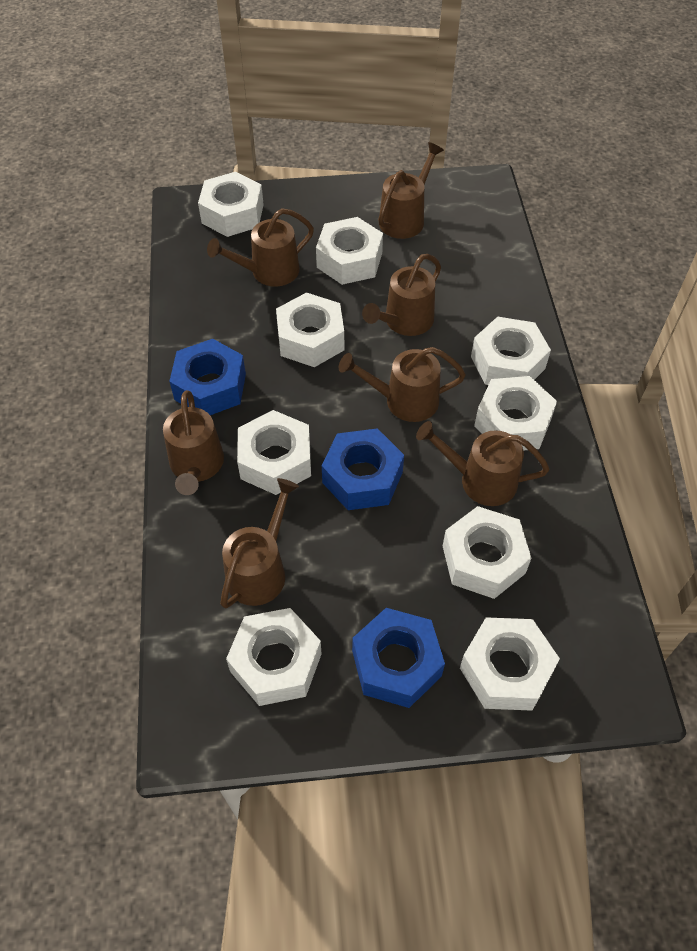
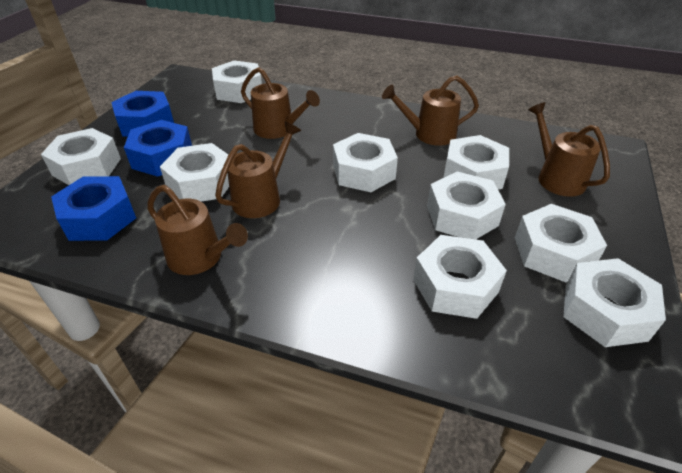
brown watering can: [163,390,224,495] [207,208,314,287] [220,478,299,609] [339,347,466,422] [362,254,441,336] [378,142,444,239] [416,421,549,506] = 7 -> [147,185,248,275] [215,121,301,218] [241,67,320,139] [382,75,479,146] [528,102,610,197] = 5

